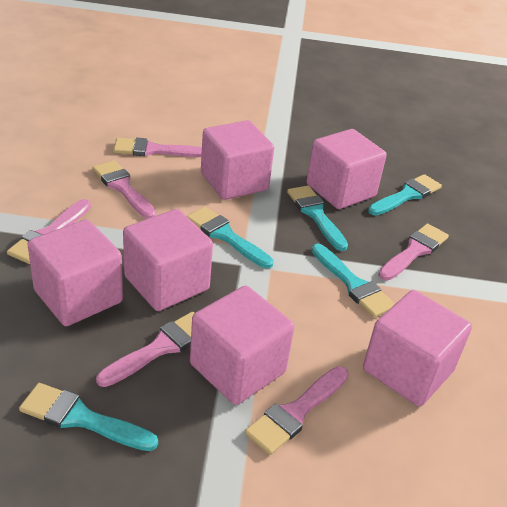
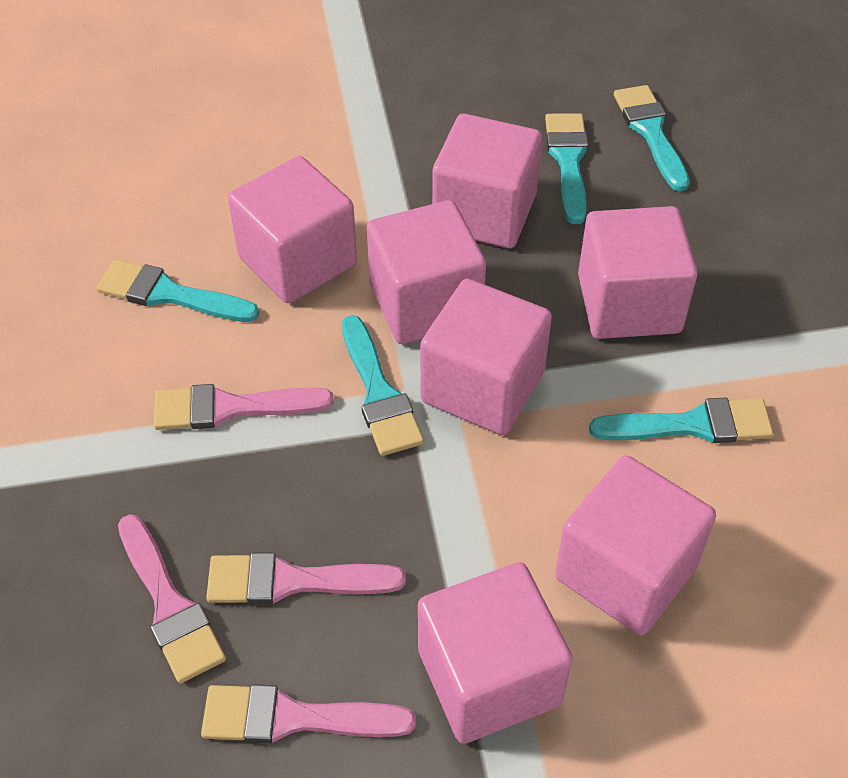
pink brush: [7,199,91,264] [92,160,156,219] [96,312,194,387] [113,138,202,157] [245,366,349,455] [378,224,449,281] = 6 -> [118,514,226,684] [154,384,334,430] [201,684,416,744] [206,553,406,605] = 4
pink cube: [27,219,123,326] [123,209,213,311] [190,286,294,405] [201,120,274,200] [307,129,387,209] [363,290,472,407] = 6 -> [228,156,357,303] [367,200,486,344] [418,562,573,744] [420,279,552,435] [432,114,542,248] [555,455,716,635] [578,206,698,339] = 7

